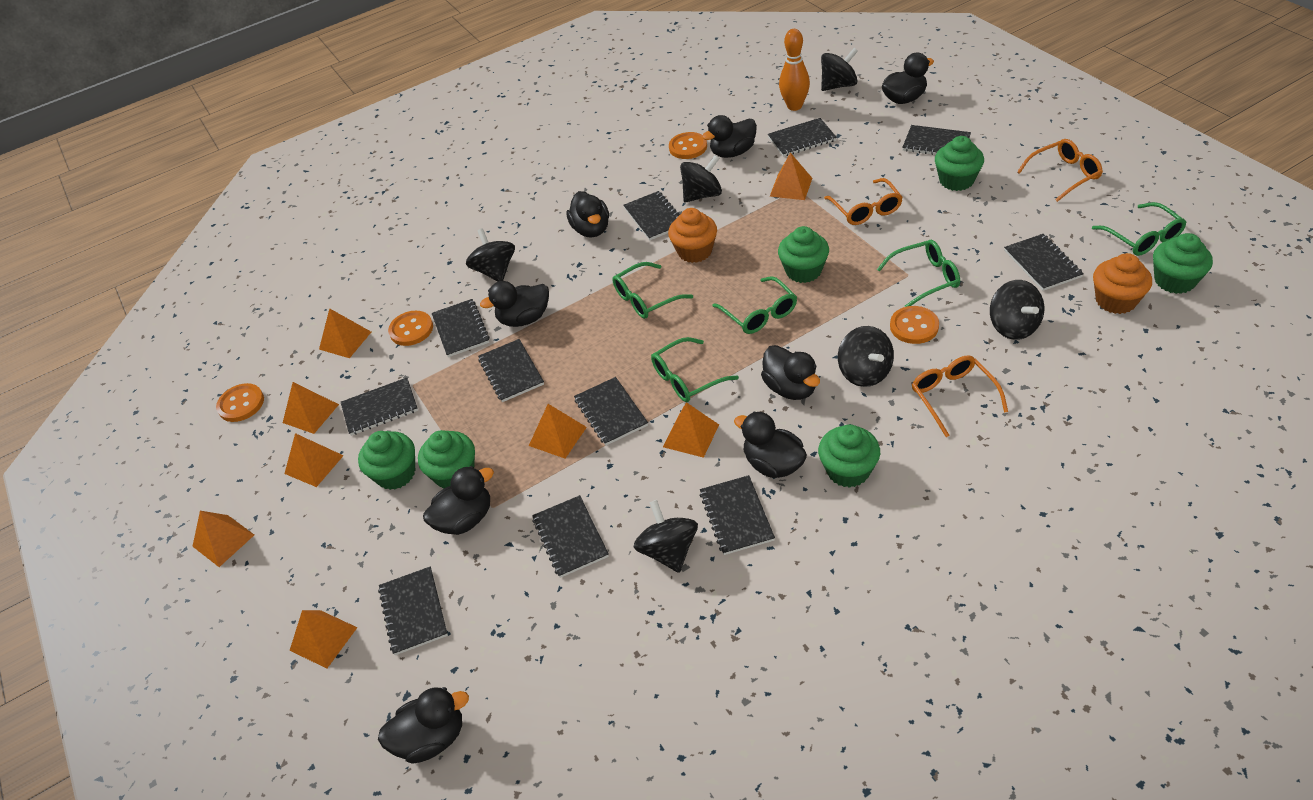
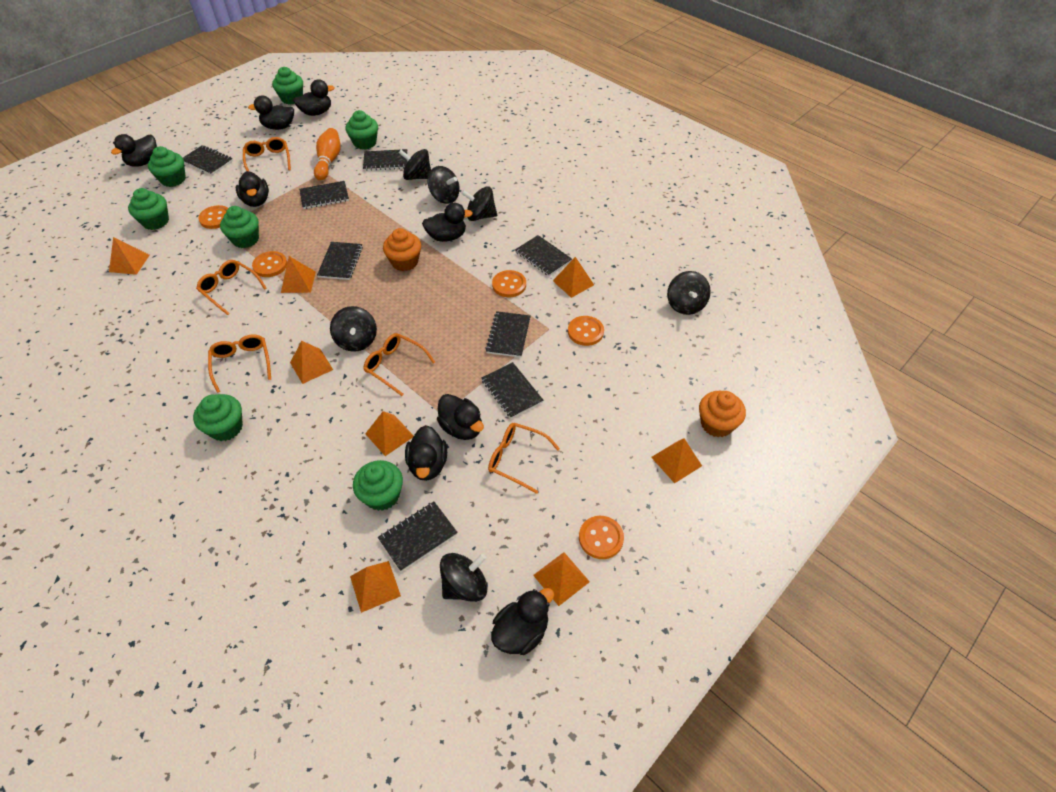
black notebook: [341,378,418,436] [378,566,448,655] [432,299,490,357] [478,339,544,402] [532,495,609,578] [574,377,648,446] [623,191,679,240] [699,475,775,555] [768,118,837,157] [902,125,971,155] [1004,234,1084,291] = 11 -> [183,145,233,175] [299,181,349,209] [317,242,363,280] [363,149,407,171] [378,502,458,572] [481,362,543,419] [485,311,531,357] [515,235,572,276] = 8
green cupcake: [358,431,415,490] [418,430,475,489] [778,226,829,283] [818,425,880,488] [935,136,984,191] [1153,233,1213,294] = 6 -> [128,188,169,230] [148,146,186,187] [193,394,243,441] [220,206,259,248] [272,67,303,105] [345,110,378,150] [353,460,403,511] = 7
green glasses: [612,262,693,319] [651,337,739,402] [713,276,797,334] [877,240,960,307] [1092,202,1186,256] = 5 -> none = 0
orange button: [216,383,264,422] [388,311,433,346] [669,132,707,159] [890,306,939,344] = 4 -> [198,205,228,229] [252,251,287,277] [492,270,526,297] [568,316,604,346] [579,516,624,559] = 5
orange glasses: [824,178,903,225] [912,355,1008,437] [1017,139,1103,202] = 3 -> [196,260,267,315] [208,334,271,393] [243,137,291,172] [363,333,435,396] [488,423,560,494] = 5

